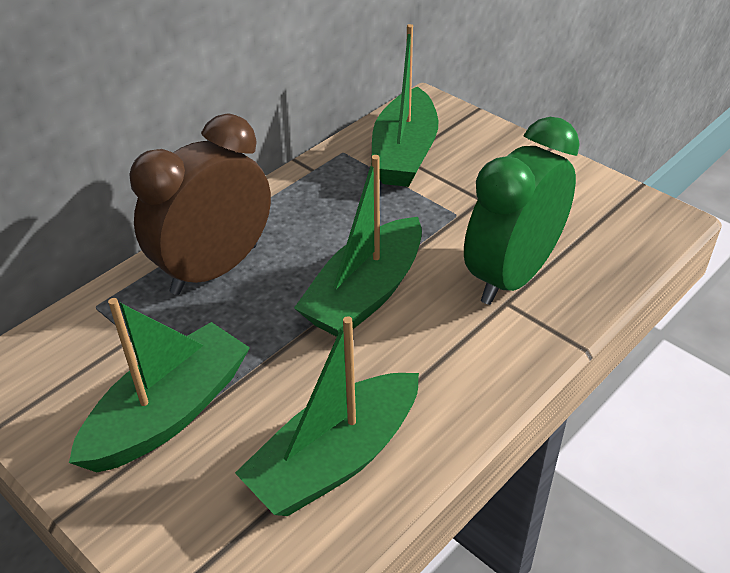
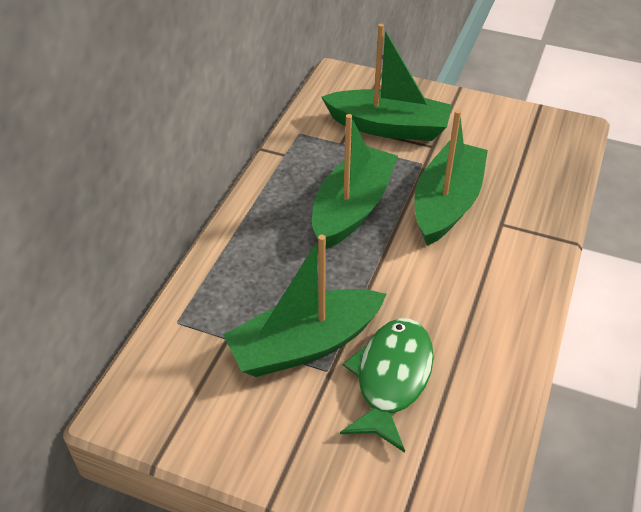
brown clock: [129,114,271,295] = 1 -> none = 0
green clock: [464,117,580,305] = 1 -> none = 0
green fish: none = 0 -> [340,318,434,453] = 1

